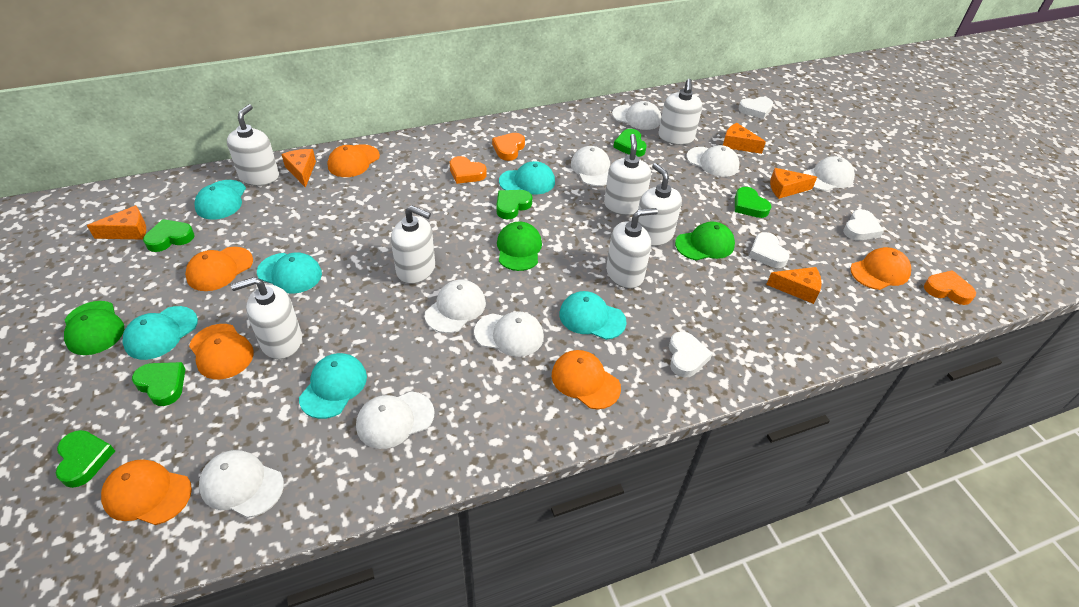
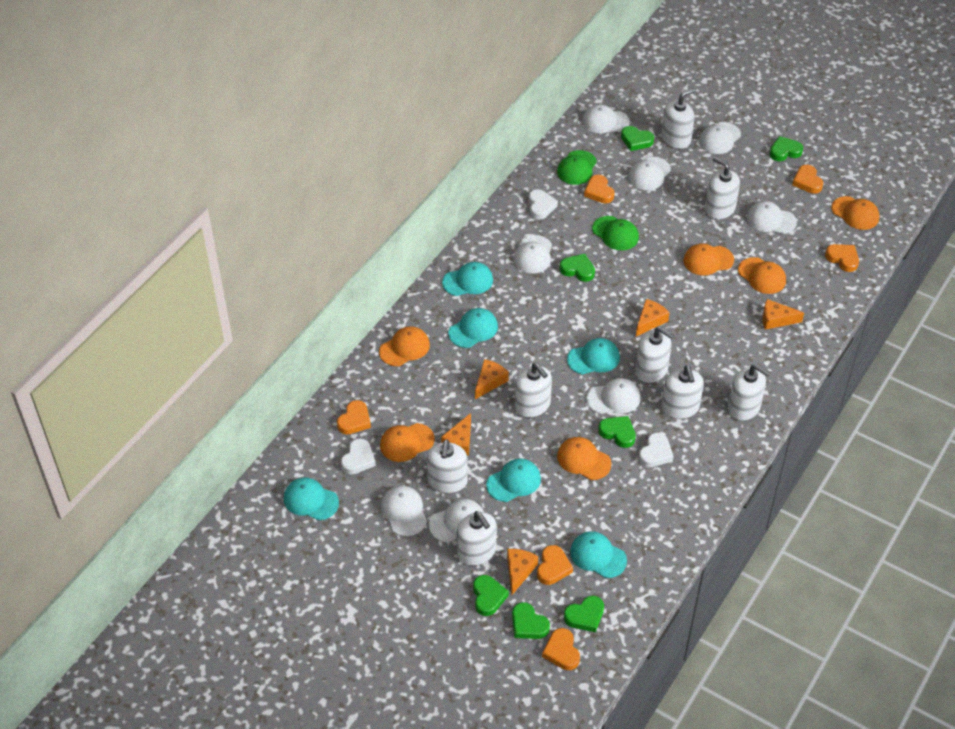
green cap: [64,301,124,355] [497,222,542,271] [675,221,735,260] = 3 -> [557,150,597,185] [592,216,639,251] = 2
green heart: [56,430,115,488] [132,362,185,406] [143,219,194,252] [496,190,532,219] [613,129,647,157] [735,187,772,218] = 6 -> [473,575,509,616] [512,602,550,639] [560,253,595,282] [564,596,604,632] [598,416,636,448] [621,126,654,151] [770,136,803,161] = 7
orange heart: [450,156,487,184] [492,133,525,161] [924,270,976,305] = 3 -> [337,400,371,435] [537,545,573,585] [542,628,580,670] [584,175,615,203] [792,165,823,194] [825,244,859,272] = 6
white heart: [669,331,713,378] [738,97,773,119] [749,232,789,268] [843,209,884,241] = 4 -> [341,438,376,474] [528,189,558,219] [638,433,674,467] = 3
white soap dispenser: [227,104,279,186] [231,277,302,359] [391,205,435,284] [604,134,651,215] [606,208,658,289] [638,163,682,246] [658,79,702,145] = 7 -> [427,440,468,493] [457,511,497,566] [515,363,552,418] [635,327,674,383] [661,88,695,149] [661,365,704,419] [705,157,740,220] [728,364,771,421] = 8

